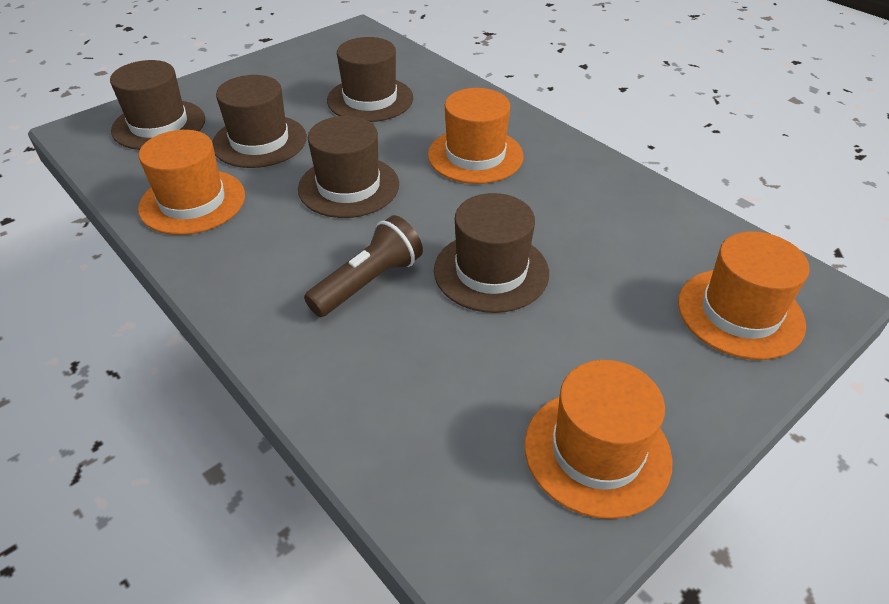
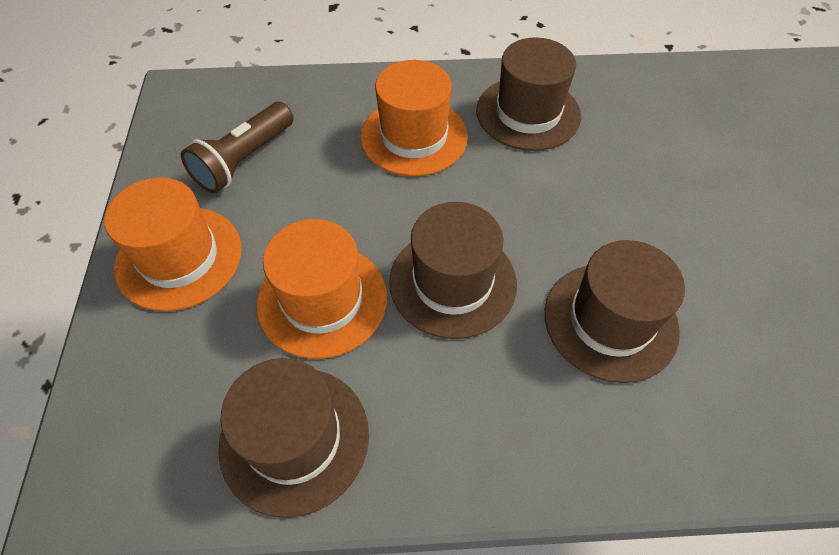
brown hat: [110,60,205,150] [212,75,307,168] [298,116,399,218] [327,37,413,122] [434,193,549,313] = 5 -> [218,358,369,518] [389,202,517,339] [476,38,581,151] [545,240,685,383] = 4
orange hat: [138,130,245,235] [428,88,524,184] [525,360,673,519] [678,231,810,360] = 4 -> [104,177,242,311] [257,219,387,359] [360,60,468,176] = 3

